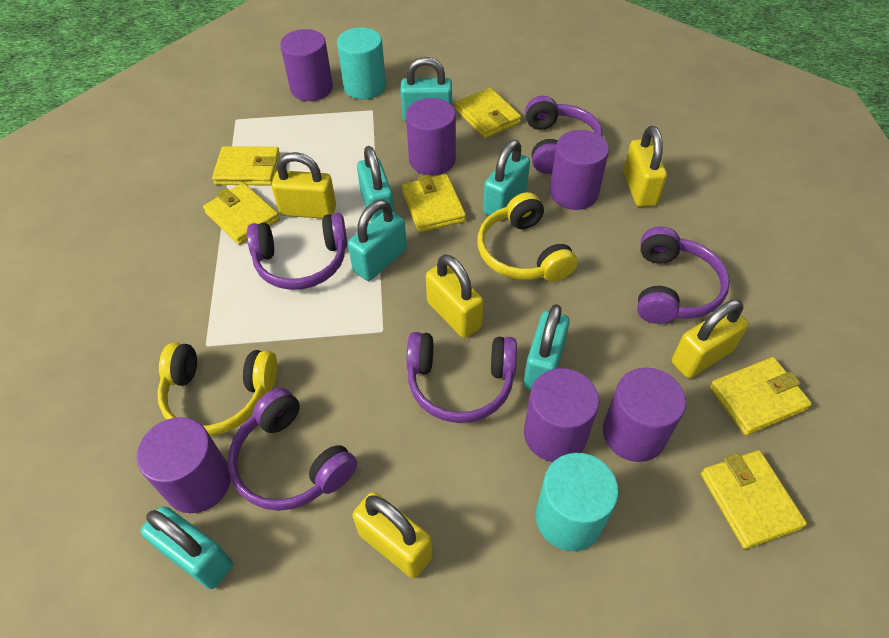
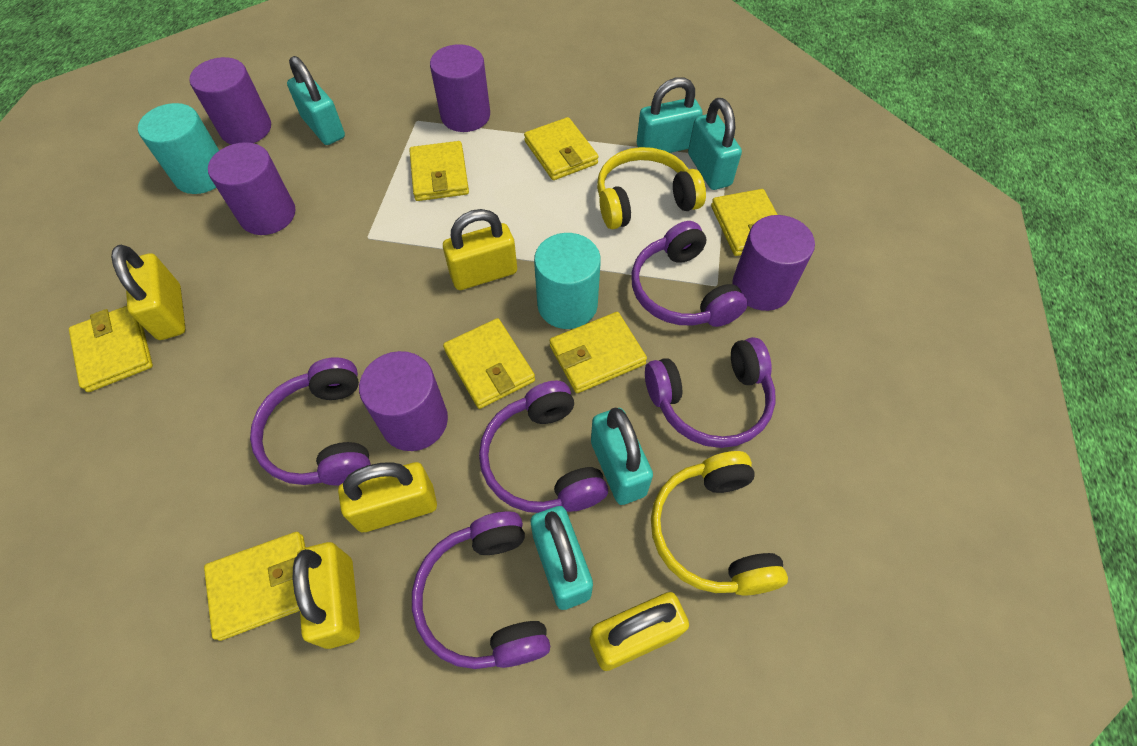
purple cylinder: [137,417,231,513] [280,29,333,101] [406,98,456,175] [524,368,599,462] [550,130,609,210] [603,367,686,462] = 6 -> [189,57,271,145] [208,142,296,235] [359,351,448,451] [430,44,490,132] [732,215,815,311] = 5
turquoise padlock: [141,506,233,589] [348,200,407,281] [357,146,394,222] [400,57,452,121] [483,140,530,216] [524,304,570,390] = 6 -> [287,56,345,145] [531,506,593,610] [591,407,653,505] [637,77,703,153] [688,98,742,190] = 5
yellow wallet: [203,183,280,245] [212,146,280,186] [402,174,466,232] [455,88,521,138] [701,450,807,549] [710,357,812,435] = 6 -> [69,306,153,392] [204,532,305,641] [409,141,469,201] [443,318,535,409] [524,117,599,180] [549,312,647,393] [711,189,778,256] = 7

